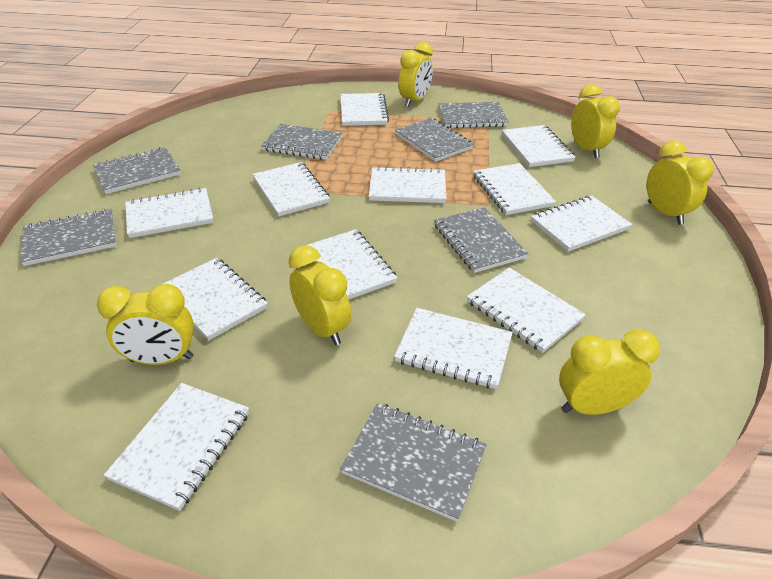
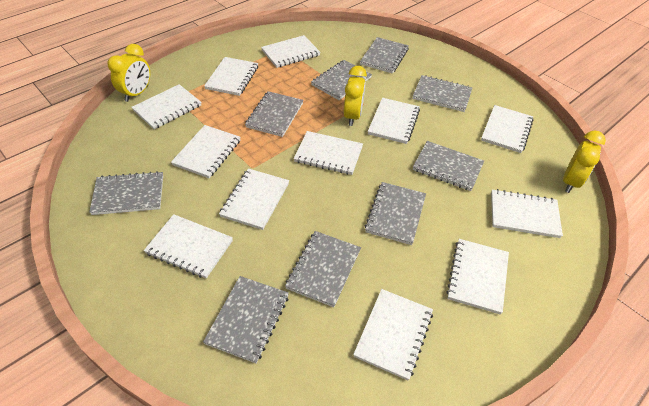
grey notebook: [20,209,116,266] [93,147,181,194] [261,124,342,160] [340,403,486,522] [395,118,474,162] [434,207,529,273] [438,102,509,128] = 7 -> [89,171,163,215] [203,276,289,364] [245,91,303,137] [285,231,361,307] [311,60,372,100] [360,37,409,74] [365,182,426,245] [413,75,472,112] [413,141,484,191] = 9
yellow clock: [97,284,194,365] [288,245,351,345] [399,42,433,107] [559,329,660,415] [571,84,620,158] [647,141,714,225] = 6 -> [107,44,150,102] [344,66,367,126] [563,130,606,193] = 3

